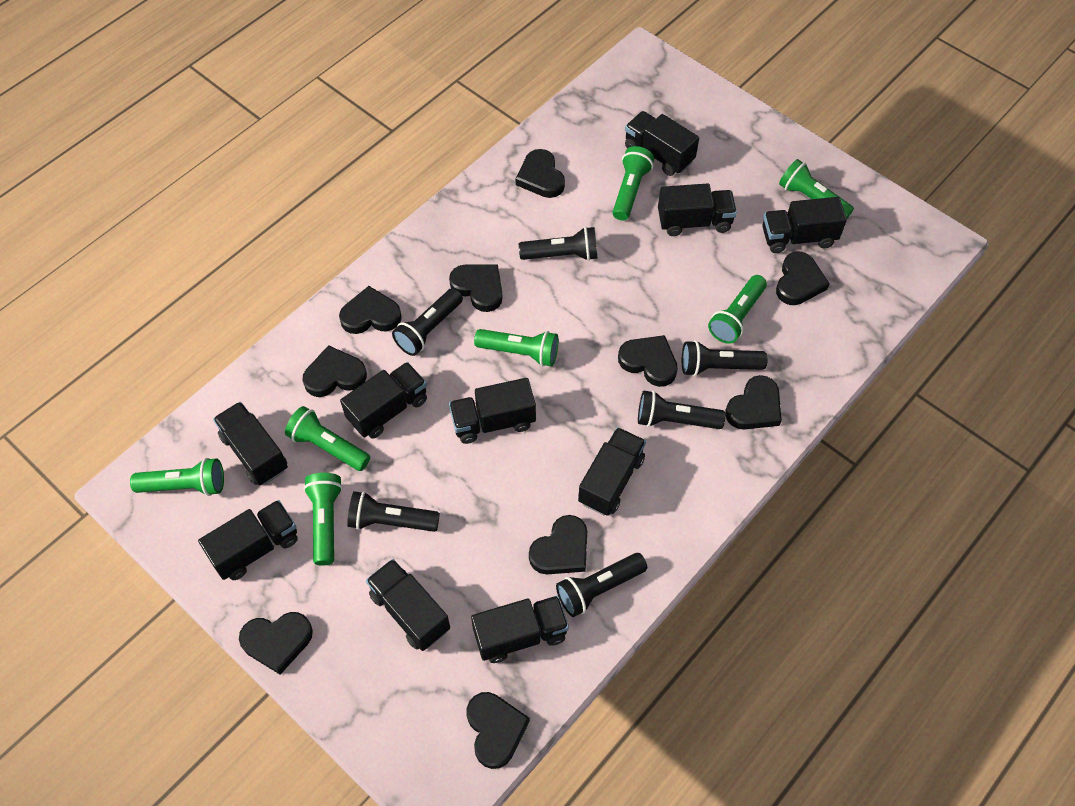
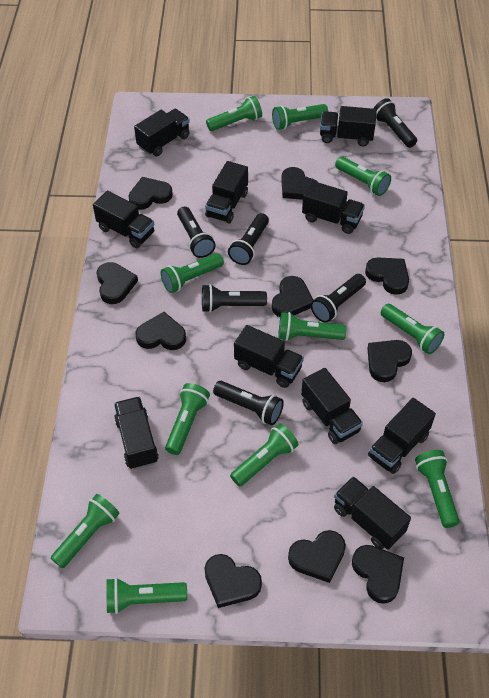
green flashlight: [130,458,224,496] [285,406,370,471] [303,473,343,566] [474,329,558,366] [613,146,654,221] [708,275,767,344] [779,159,854,218] = 7 -> [51,494,120,568] [106,578,187,614] [161,253,224,293] [165,383,210,455] [206,96,262,131] [230,424,298,487] [272,104,328,130] [278,312,346,341] [335,156,391,196] [381,304,444,354] [415,450,459,528] = 11

